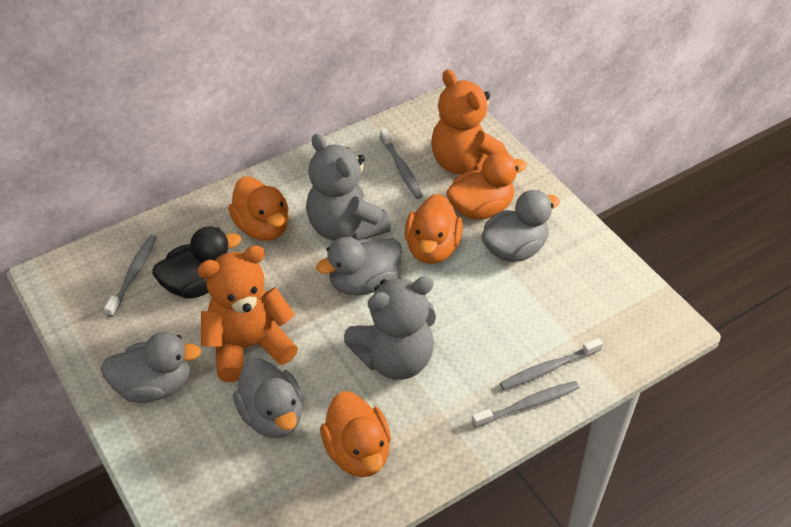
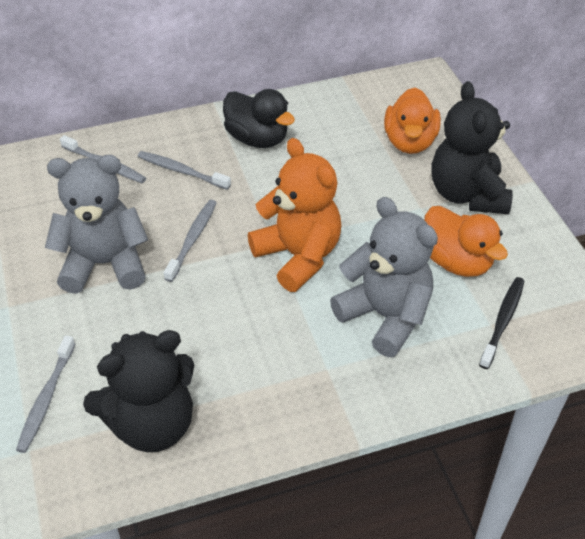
black teddy bear: none = 0 -> [83,330,194,452] [432,81,513,214] = 2
black toothbrush: none = 0 -> [479,277,524,369] = 1
grey duck: [100,332,201,403] [233,358,303,438] [316,237,402,296] [482,190,560,262] = 4 -> none = 0
orange duck: [228,177,289,241] [320,391,391,477] [405,194,463,264] [446,152,527,220] = 4 -> [384,88,441,154] [424,206,508,277] = 2
orange teddy bear: [197,245,298,382] [431,69,508,174] = 2 -> [248,138,341,292] = 1

